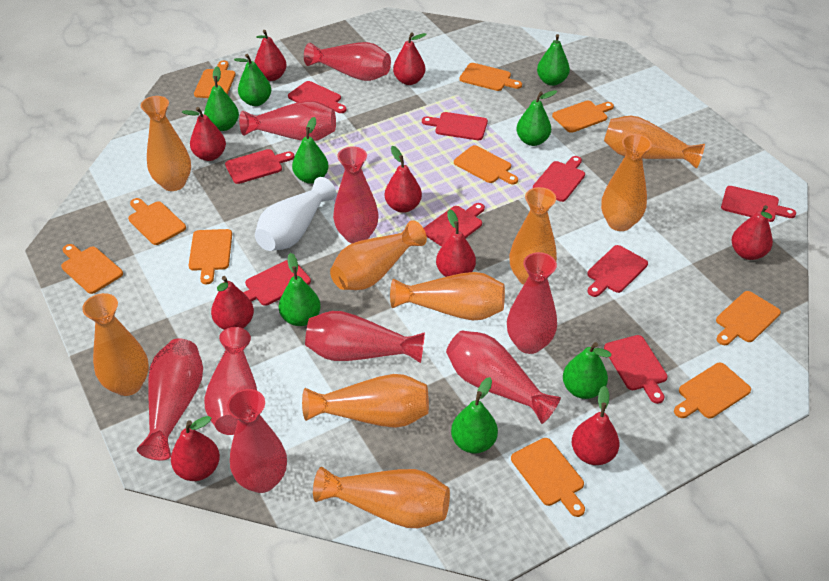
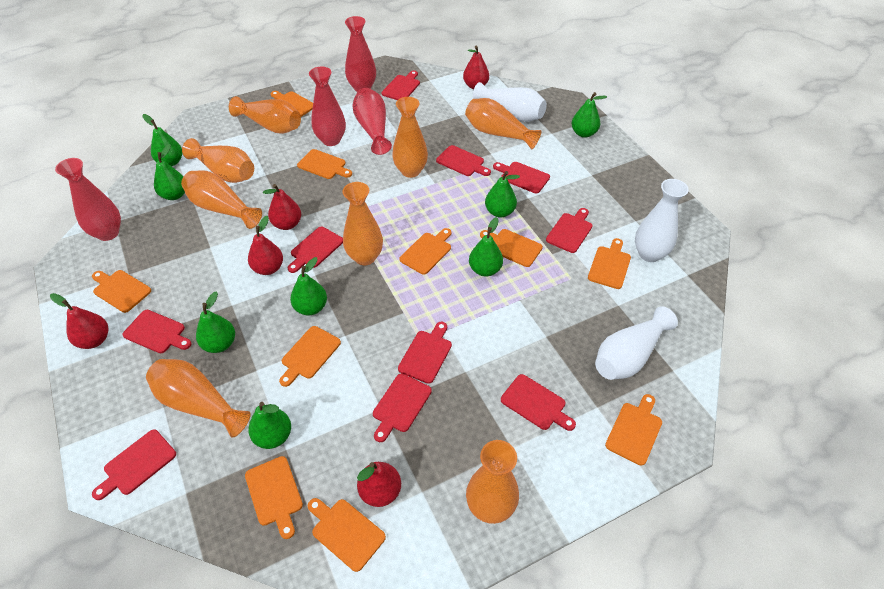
orange vase: [82,293,149,396] [141,96,191,191] [302,374,429,428] [313,467,450,528] [330,220,427,290] [390,272,505,320] [509,187,557,285] [601,134,652,231] [604,116,705,169] = 9 -> [146,359,251,438] [181,170,262,229] [182,138,254,183] [229,96,301,134] [342,182,383,265] [392,97,428,178] [465,98,542,150] [466,440,519,524] = 8
red cutting board: [225,149,294,184] [243,260,311,306] [288,81,347,113] [422,112,488,140] [424,203,485,247] [533,156,585,202] [587,245,648,297] [604,335,668,404] [721,186,796,222] = 9 -> [92,429,176,500] [122,310,192,353] [288,227,343,273] [373,374,432,442] [382,71,420,100] [398,321,452,384] [436,145,491,176] [493,162,550,193] [501,374,576,431] [546,208,593,253] = 10
red pear: [171,416,220,481] [182,107,226,161] [211,276,254,330] [254,30,287,81] [385,146,422,213] [393,33,427,85] [436,209,476,277] [572,386,619,465] [732,205,773,260] = 9 -> [50,293,108,349] [248,216,283,275] [263,184,301,230] [357,462,401,507] [463,46,489,89] = 5
red vase: [137,338,203,460] [204,327,257,435] [227,389,287,493] [239,100,336,141] [304,42,391,81] [305,311,425,363] [333,146,378,243] [446,330,561,424] [507,252,557,354] = 9 -> [55,158,121,241] [309,67,346,146] [345,16,376,92] [352,88,392,155] = 4
white vase: [255,177,336,251] = 1 -> [473,82,547,122] [595,306,678,380] [635,179,689,262] = 3

